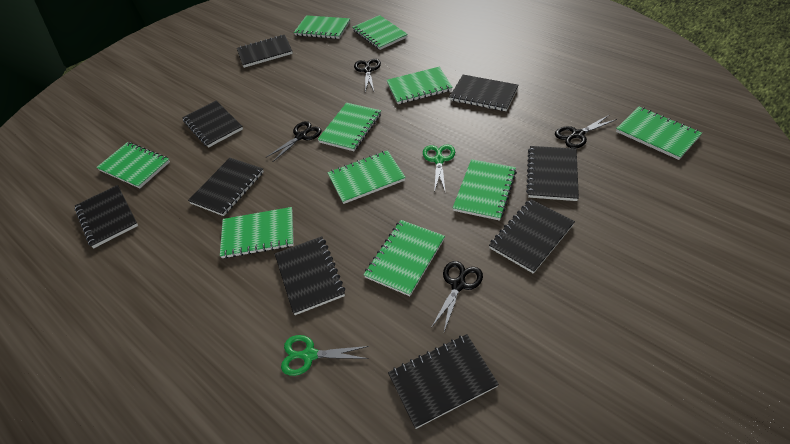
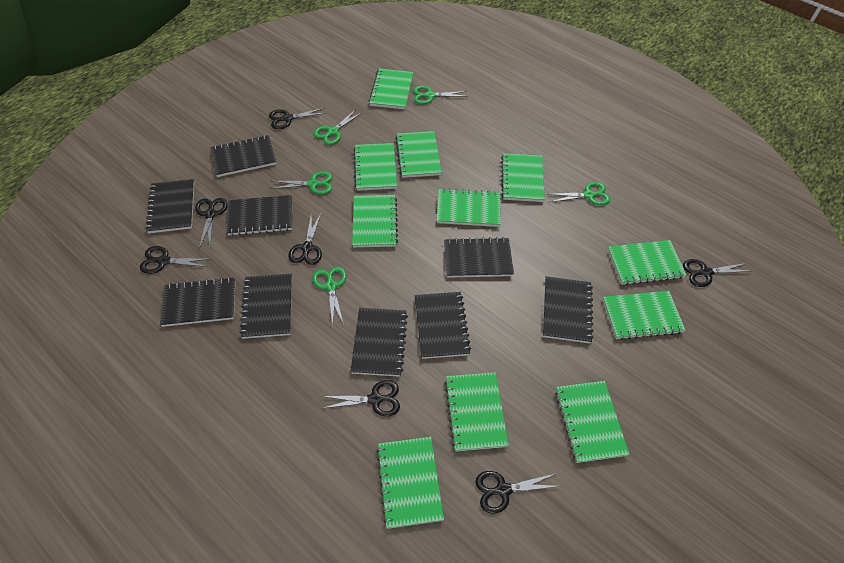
black scissors: [267,121,321,162] [354,59,381,92] [431,261,483,332] [555,115,617,148] = 4 -> [140,246,208,274] [195,198,227,249] [269,108,326,129] [288,212,322,265] [322,380,400,416] [475,471,559,514] [683,259,749,287] = 7
green notebook: [96,142,170,188] [220,207,294,258] [294,15,350,39] [317,103,381,151] [327,150,406,204] [352,15,408,50] [364,220,445,296] [386,67,452,104] [453,159,517,221] [616,107,702,160] = 10 -> [352,195,398,247] [353,143,397,191] [369,69,413,109] [377,437,444,529] [395,131,442,178] [437,188,500,227] [445,372,509,451] [501,153,545,202] [555,381,630,463] [603,291,686,340] [608,240,686,285] = 11
green scissors: [281,335,369,376] [423,144,455,193] = 2 -> [270,171,332,195] [312,266,346,327] [314,109,363,145] [413,86,468,104] [547,182,610,205] = 5

